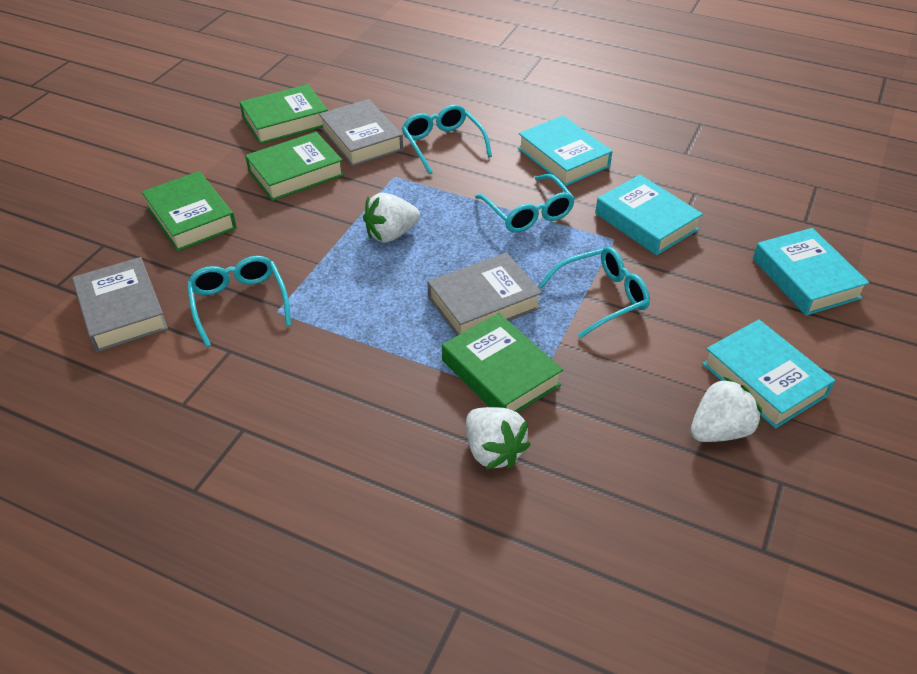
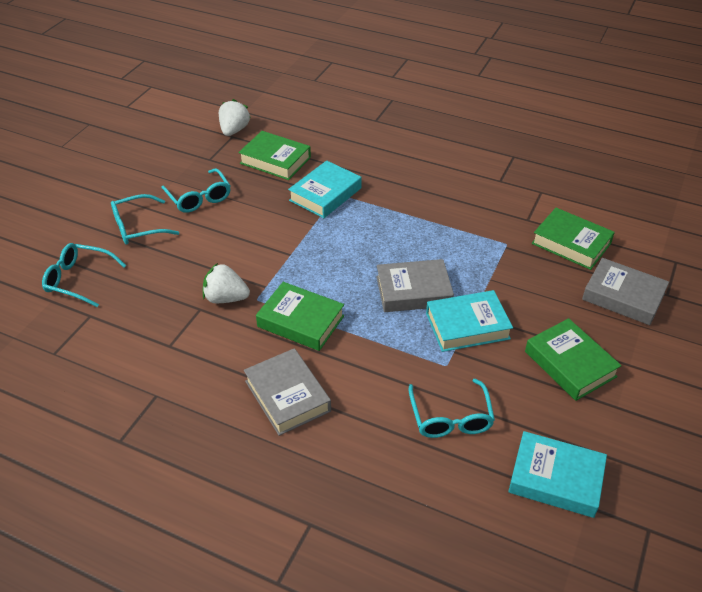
turquoise book: [518,116,612,186] [595,175,703,255] [702,320,835,429] [753,228,869,316] = 4 -> [288,160,361,218] [426,290,513,352] [508,431,607,518] = 3
white strawberry: [363,193,420,243] [466,407,531,470] [691,377,762,442] = 3 -> [203,263,250,303] [219,99,251,136] = 2

